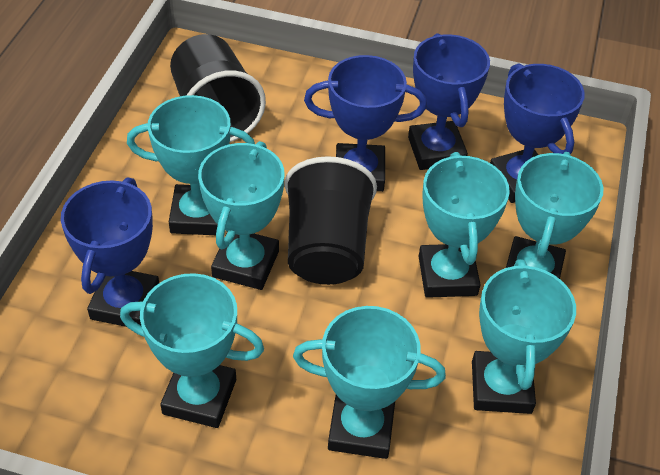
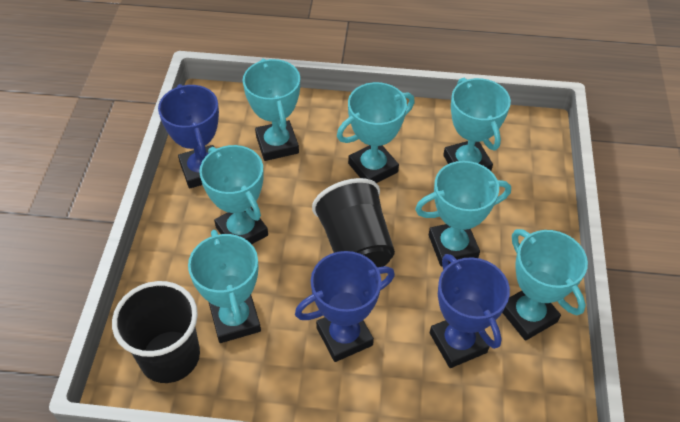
blue trophy: [61,177,159,327] [304,55,427,192] [408,33,490,170] [490,64,585,203] = 4 -> [158,84,219,189] [295,251,395,362] [430,254,510,368] = 3

